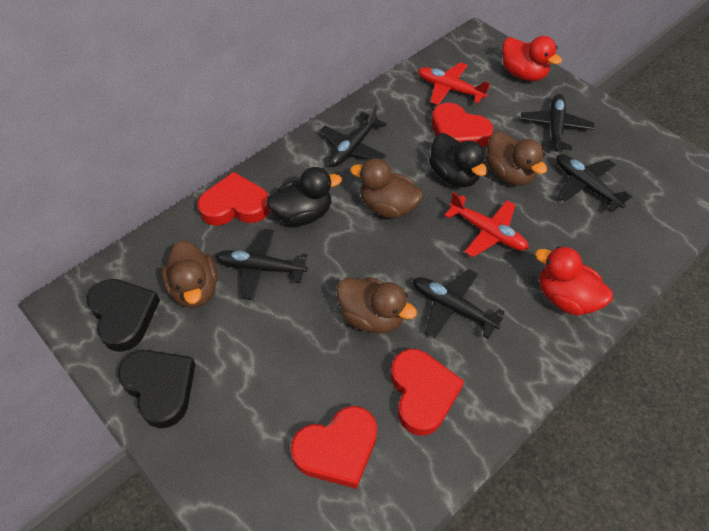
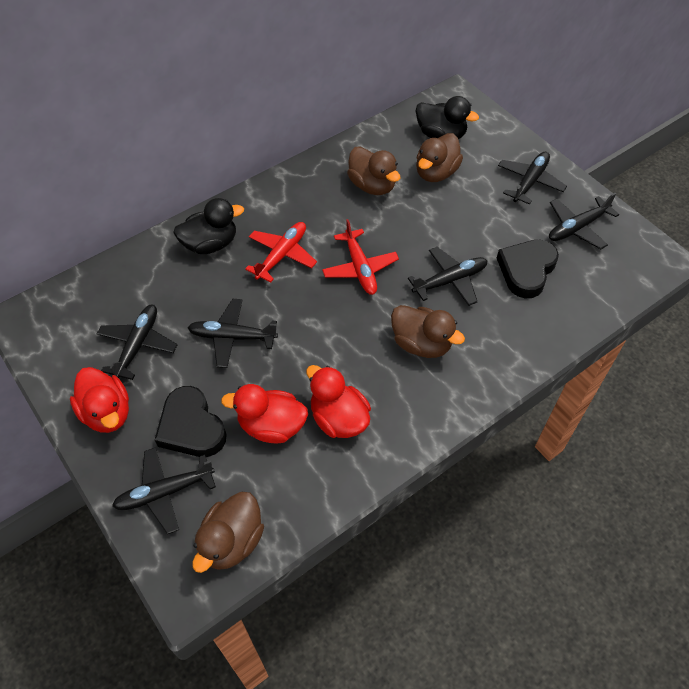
black plane: [216,229,308,300] [320,104,387,167] [413,269,505,339] [521,94,594,151] [556,154,632,212] = 5 -> [97,305,177,380] [112,447,216,534] [188,299,278,368] [408,247,487,306] [498,152,567,204] [549,193,619,249] = 6
red duck: [502,36,562,81] [535,246,613,316] = 2 -> [70,367,129,433] [221,384,308,443] [306,365,371,438] = 3
red heart: [197,172,270,226] [291,406,377,489] [391,349,464,435] [432,103,493,147] = 4 -> none = 0

